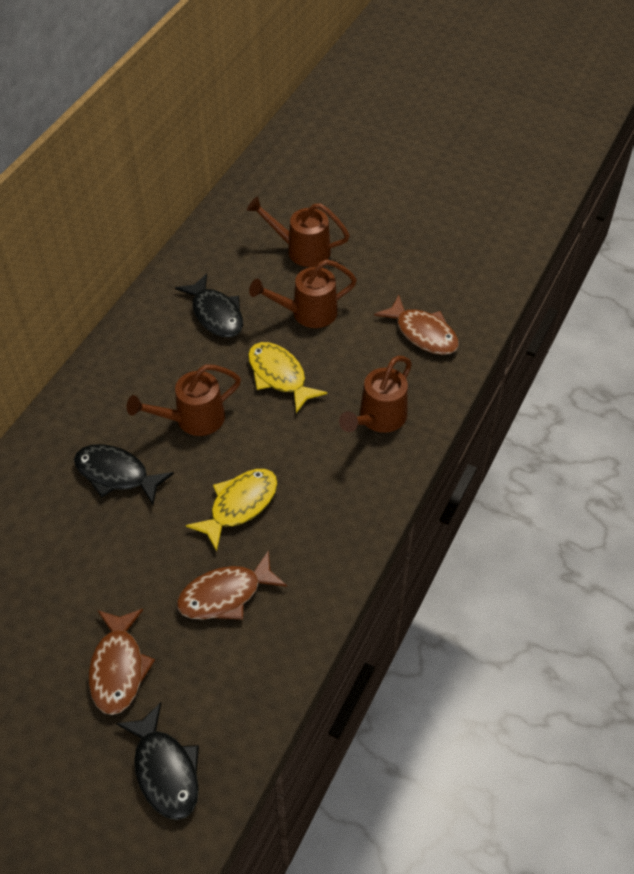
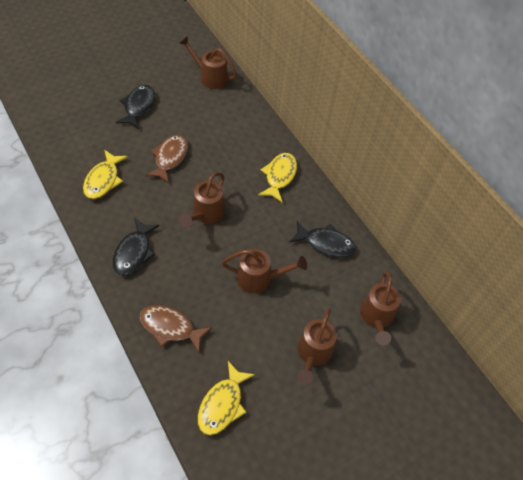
brown fish: [89,609,155,715] [177,550,287,620] [374,295,459,355] = 3 -> [140,305,212,353] [145,135,188,183] = 2
brown watering can: [127,364,241,436] [247,196,350,267] [249,259,357,328] [339,356,412,433] = 4 -> [179,36,237,89] [179,172,225,227] [222,249,307,293] [297,308,337,384] [360,271,401,345] = 5
yellow fish: [186,469,278,551] [248,342,327,413] = 2 -> [83,150,128,199] [198,361,255,436] [258,153,297,203] = 3

